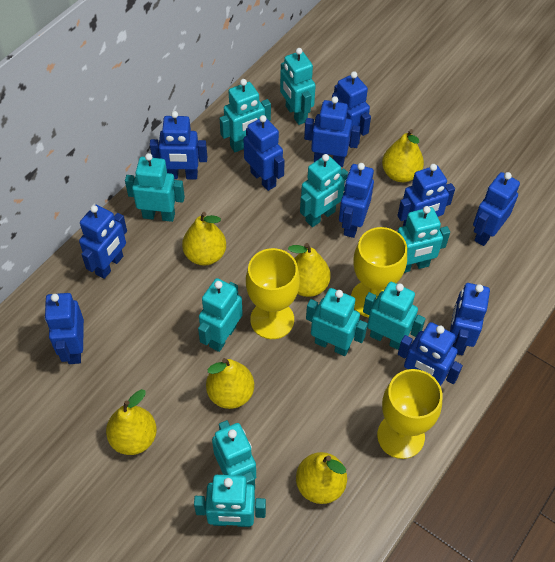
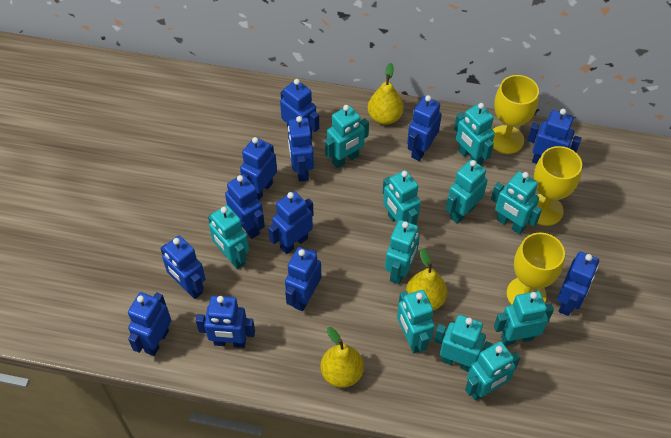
blue robot: [45,293,84,364] [79,205,127,279] [150,111,207,180] [243,115,285,191] [304,96,360,167] [332,71,371,148] [339,163,374,238] [397,164,455,226] [398,322,463,386] [450,283,490,355] [473,172,520,246] = 11 -> [128,292,171,356] [160,236,206,299] [196,296,255,348] [225,174,265,239] [240,137,277,200] [268,191,314,254] [280,79,319,139] [285,247,321,311] [288,116,314,182] [407,95,442,161] [527,109,581,164] [557,252,599,316] = 12
turquoise robot: [125,153,185,222] [194,475,266,527] [198,278,243,352] [212,420,256,488] [219,79,271,152] [280,48,316,125] [300,154,348,227] [306,288,368,356] [363,282,426,350] [398,206,450,273] = 10 -> [208,205,249,269] [325,105,369,168] [383,170,421,225] [385,220,420,284] [397,290,435,353] [434,315,494,372] [446,160,487,224] [454,103,495,165] [465,341,520,401] [491,171,542,234] [494,291,554,346] = 11
yellow pear: [106,389,157,455] [182,212,226,266] [206,358,254,409] [288,243,331,297] [296,452,347,504] [382,129,424,182] = 6 -> [320,327,364,388] [368,63,404,125] [406,248,447,311] = 3

